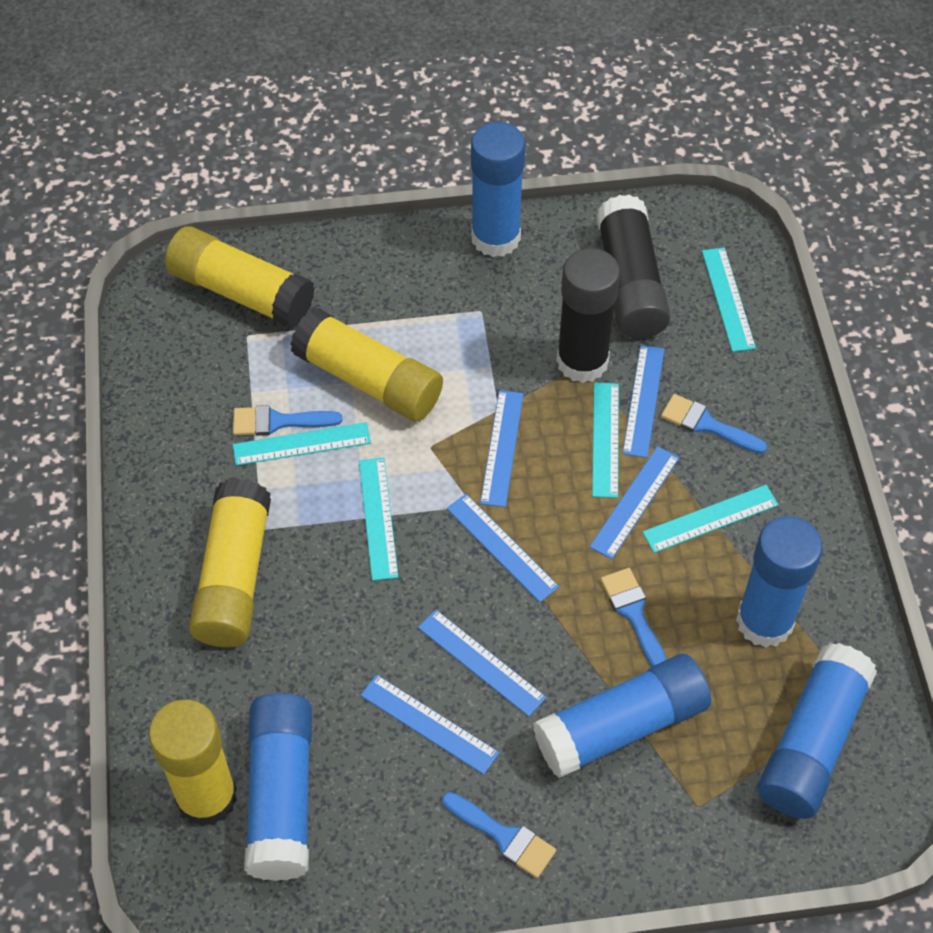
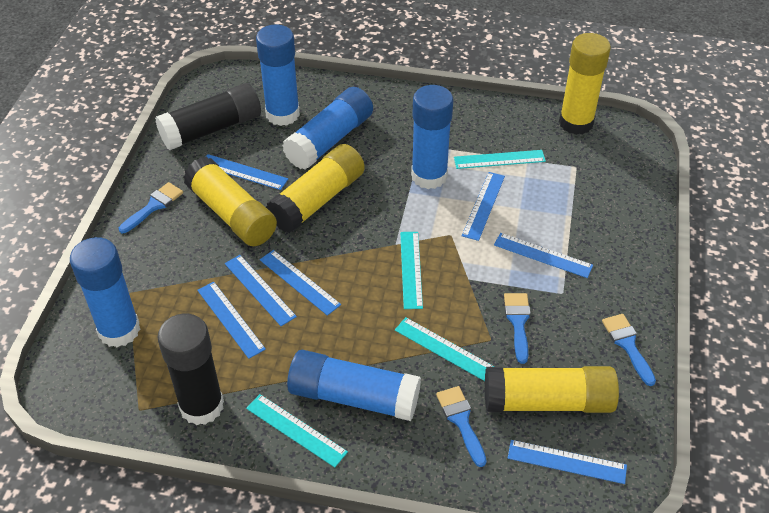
blue ruler: [360,675,499,775] [418,610,546,717] [447,494,559,602] [480,390,524,507] [589,446,679,559] [622,345,665,458] = 6 -> [197,282,266,359] [206,154,288,190] [225,255,297,326] [260,250,341,316] [462,172,505,241] [494,233,593,278] [508,440,627,484] = 7
turquoise ruler: [233,422,371,466] [359,458,398,581] [592,383,619,498] [643,485,779,553] [702,247,756,352] = 5 -> [246,394,348,467] [395,317,495,381] [400,232,423,309] [454,150,546,169] = 4

